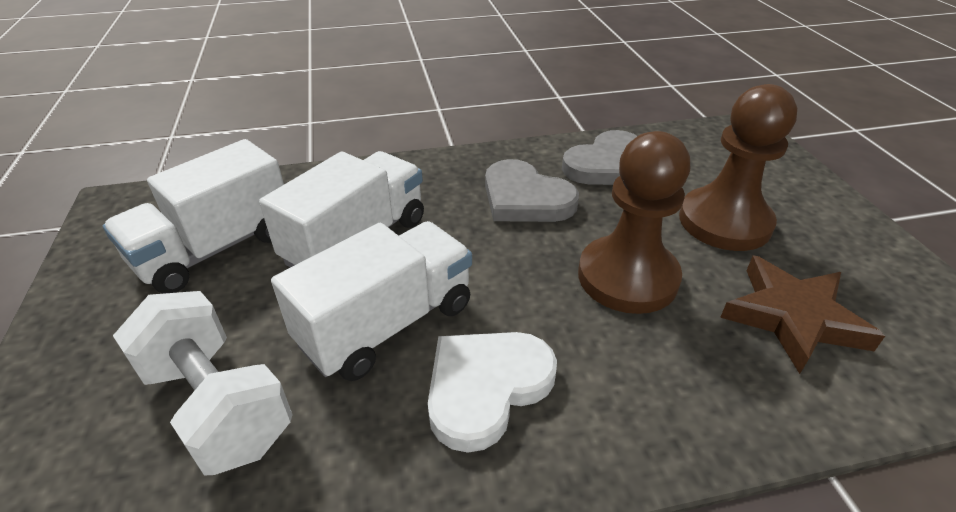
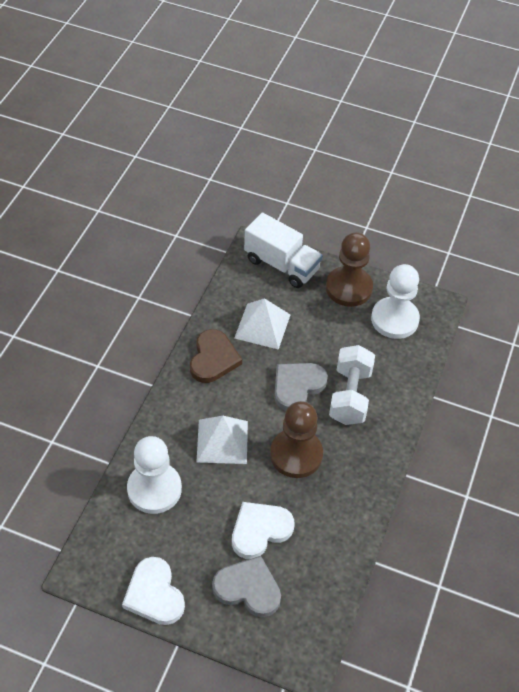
brown heart: none = 0 -> [190,329,242,383] = 1
brown star: [720,255,885,374] = 1 -> none = 0
white heart: [428,332,557,453] = 1 -> [122,557,185,625] [232,502,295,559] = 2
white pawn: none = 0 -> [127,436,182,514] [371,264,420,339] = 2
white pyramid: none = 0 -> [196,416,248,464] [234,298,290,350] = 2
white truck: [103,139,284,294] [259,151,424,267] [271,221,472,381] = 3 -> [244,213,323,288] = 1

